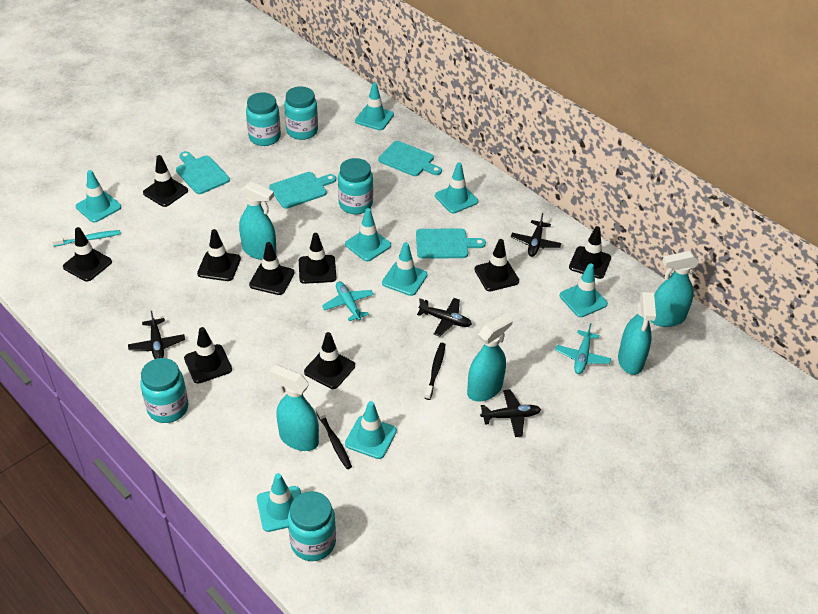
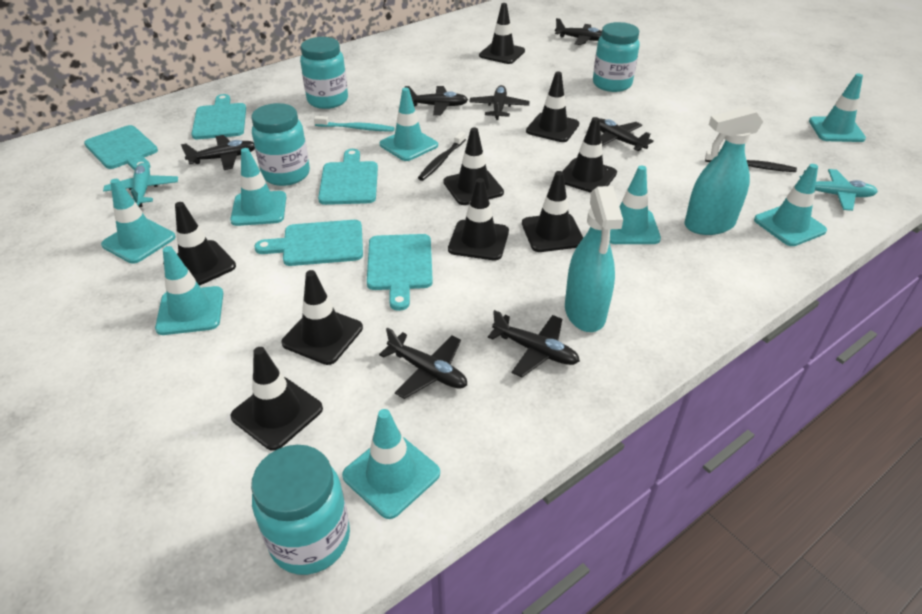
black plane: [128,311,185,359] [417,298,472,337] [480,389,541,437] [511,213,561,257] = 4 -> [181,135,255,170] [379,327,467,399] [405,86,468,115] [469,85,530,120] [488,310,580,377] [555,18,602,45] [599,118,654,151] = 7
turquoise cutting board: [176,151,230,194] [269,172,336,209] [378,141,442,176] [416,229,486,259] = 4 -> [84,125,158,171] [191,94,246,139] [254,220,363,266] [318,149,378,205] [367,234,433,311] = 5
turquoise jar: [140,358,188,423] [246,92,281,146] [284,86,318,140] [288,491,336,561] [338,158,373,214] = 5 -> [251,103,310,186] [251,445,350,575] [300,37,348,109] [593,22,640,92] = 4
turquoise spray bottle: [239,181,276,260] [270,364,319,451] [467,313,513,402] [618,292,656,375] [650,251,699,327] = 5 -> [565,186,623,332] [685,106,763,235] = 2

